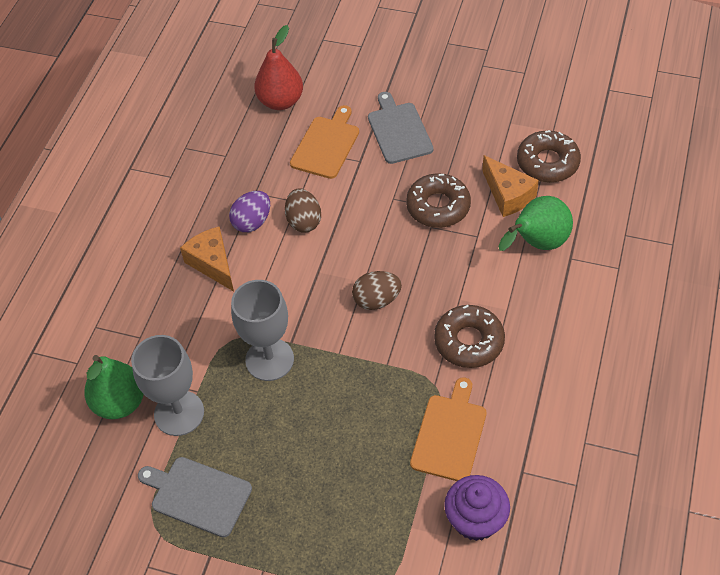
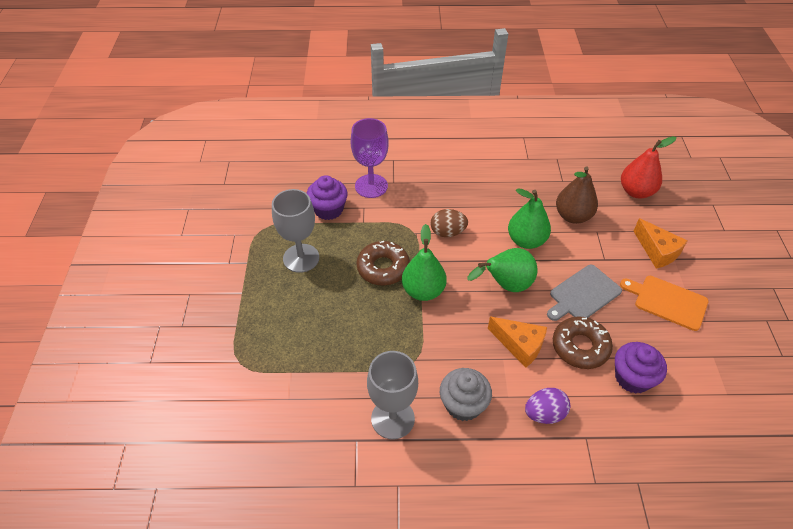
brown donut: [406,173,471,228] [434,305,505,368] [517,130,581,183] = 3 -> [356,241,410,286] [553,316,613,369] = 2
brown egg: [285,188,321,233] [352,271,402,310] = 2 -> [430,209,468,237] = 1
brown pear: none = 0 -> [556,166,598,224] = 1
green pear: [84,355,144,419] [498,196,573,251] = 2 -> [402,224,447,301] [467,248,538,292] [508,188,551,249] = 3
grey cupcake: none = 0 -> [440,368,492,421] = 1
grey cutting board: [138,457,252,538] [368,92,433,164] = 2 -> [547,265,622,321] = 1
orange cutting board: [290,105,359,179] [410,377,486,481] = 2 -> [620,276,708,331] = 1
purple cupcake: [444,475,510,541] = 1 -> [307,175,348,220] [615,342,667,394] = 2
purple goblet: none = 0 -> [351,118,389,198] = 1

